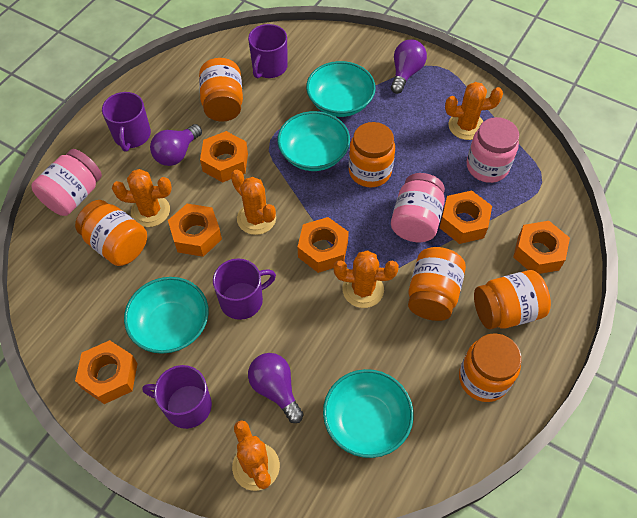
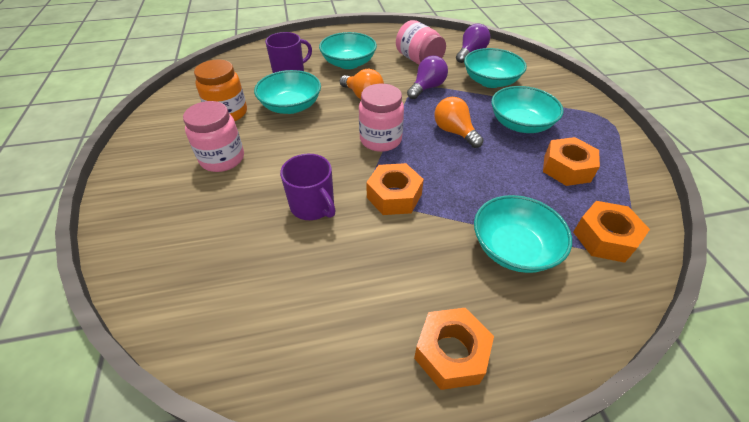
orange cactus: [112,169,172,227] [231,170,276,235] [232,420,280,491] [334,250,399,308] [445,82,503,140] = 5 -> none = 0
orange jar: [75,200,147,266] [199,58,243,122] [349,122,395,187] [408,247,466,321] [459,333,522,402] [474,270,551,329] = 6 -> [194,59,247,121] = 1
orange light bulb: none = 0 -> [340,69,384,99] [434,97,483,148] = 2
orange nut: [75,340,138,404] [168,204,222,257] [200,131,248,183] [298,217,349,273] [439,191,492,244] [513,221,570,274] = 6 -> [366,163,424,215] [414,308,494,390] [543,137,600,186] [573,201,650,263] = 4
purple light bulb: [150,124,202,166] [248,353,304,423] [391,39,427,94] = 3 -> [407,56,448,99] [456,24,490,63] = 2
purple mug: [102,92,151,152] [142,365,212,429] [213,259,276,320] [248,24,288,78] = 4 -> [265,32,312,73] [280,154,335,220] = 2
turquoise bowl: [124,277,209,354] [277,111,350,171] [306,61,376,117] [323,369,414,458] = 4 -> [254,70,321,114] [319,32,377,69] [464,48,527,88] [474,195,572,273] [491,86,564,133] = 5

